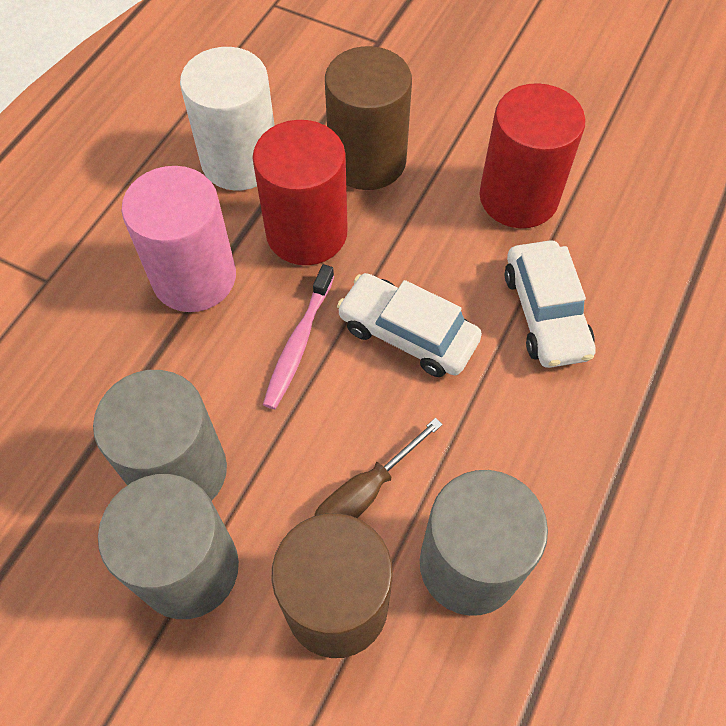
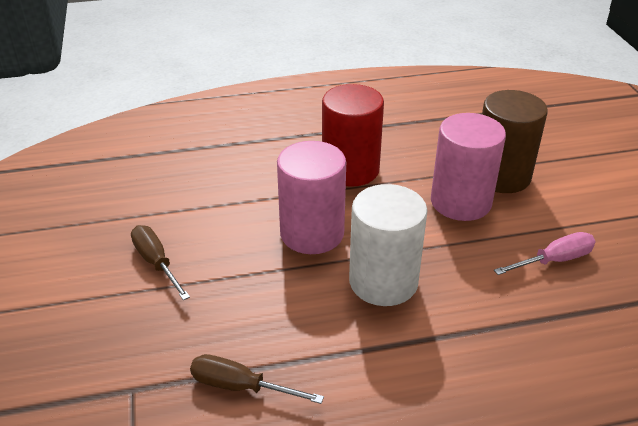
brown cylinder: [272,513,393,658] [325,46,412,190] = 2 -> [482,90,548,193] = 1
brown screwdriver: [314,418,443,518] = 1 -> [131,225,190,300] [190,354,324,404] = 2
grey cylinder: [93,370,227,501] [98,474,239,619] [420,470,548,616] = 3 -> none = 0
pink cylinder: [121,166,236,312] = 1 -> [277,141,346,254] [431,113,506,221] = 2
pink screwdriver: none = 0 -> [494,232,596,275] = 1
pink toothbrush: [263,264,334,409] = 1 -> none = 0
red cylinder: [253,120,348,265] [479,83,585,228] = 2 -> [322,84,384,187] = 1
white car: [337,273,482,377] [505,240,596,368] = 2 -> none = 0

